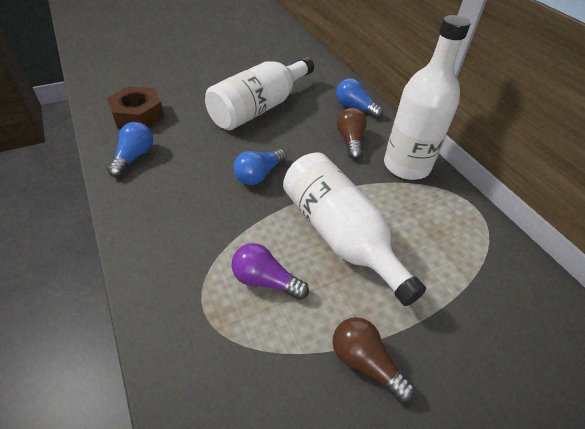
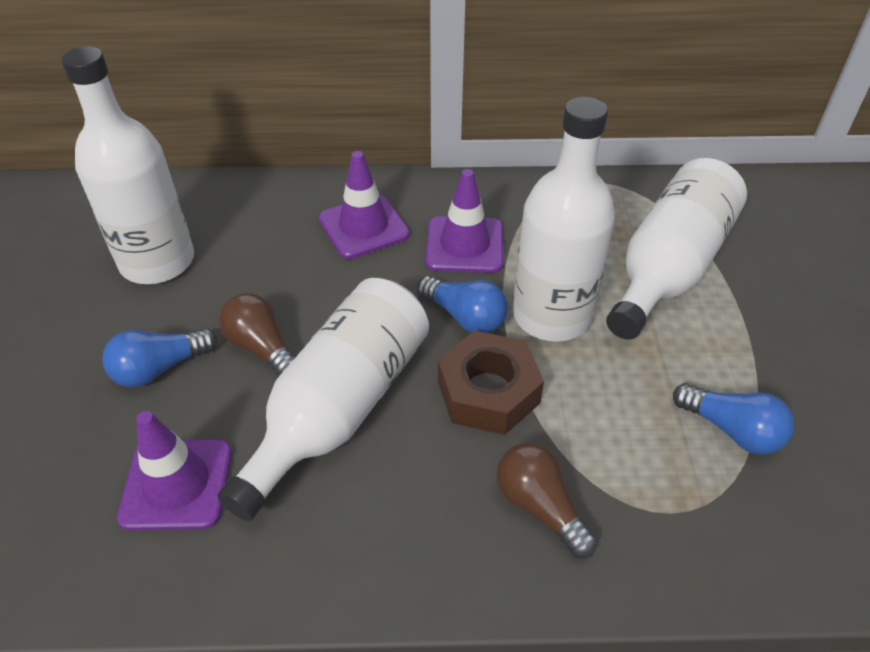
purple light bulb: [231,243,309,300] = 1 -> none = 0
purple traffic cone: none = 0 -> [117,411,232,530] [319,151,410,259] [426,169,503,273] = 3
white bottle: [205,57,314,130] [283,152,426,306] [384,15,470,180] = 3 -> [61,46,194,284] [217,278,429,521] [513,97,615,342] [606,158,747,339] = 4

